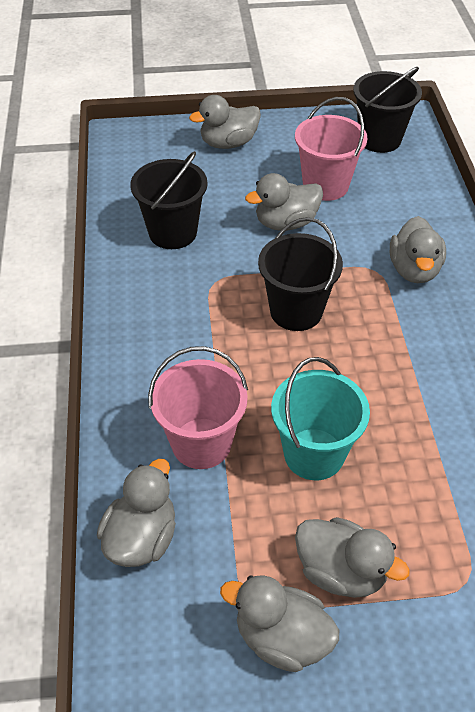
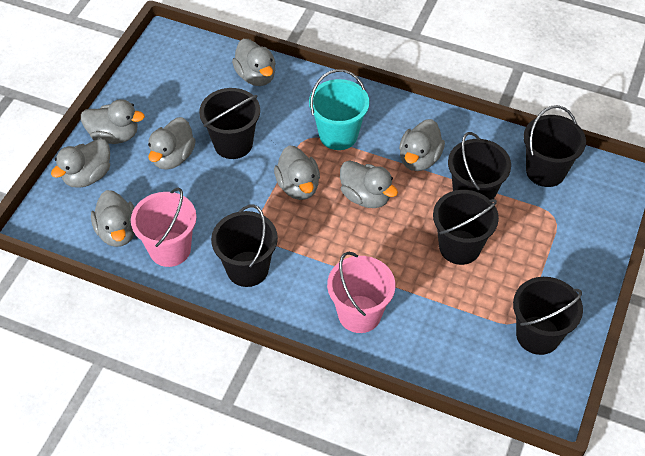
black bucket: [130,151,208,249] [258,217,343,331] [353,67,422,153] = 3 -> [199,88,260,159] [211,205,278,287] [433,190,499,265] [448,132,511,200] [513,277,583,355] [523,105,586,187] = 6
grey duck: [97,459,176,567] [189,95,261,149] [220,575,339,672] [245,173,323,231] [295,517,410,598] [390,216,446,283] = 6 -> [51,139,110,188] [81,99,145,144] [91,190,135,247] [148,117,196,170] [232,39,276,86] [274,145,320,200] [340,160,398,208] [399,119,445,171] = 8

